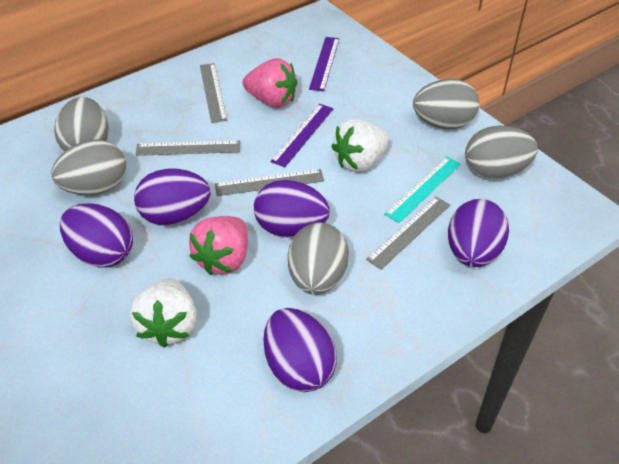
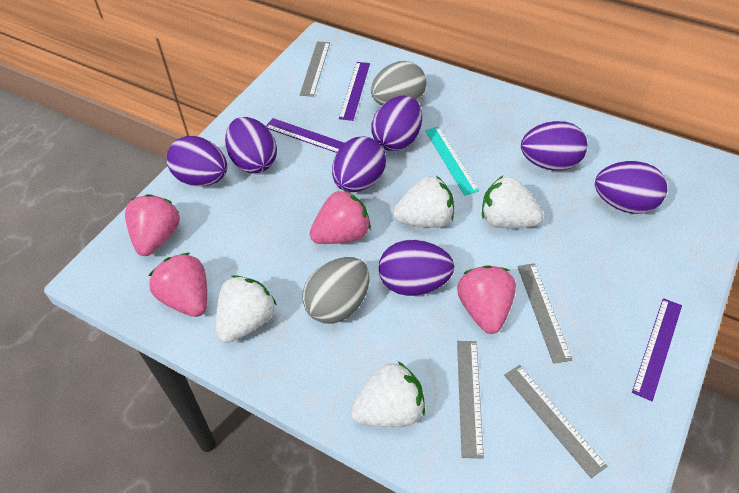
grey egg: [51,140,126,195] [54,97,109,151] [288,223,349,295] [413,79,480,129] [465,126,538,179] = 5 -> [303,257,369,324] [371,61,426,106] = 2
pink strawberry: [189,216,248,275] [242,58,298,108] = 2 -> [125,194,180,256] [149,253,207,317] [310,189,371,244] [457,265,516,334] = 4
purple egg: [60,203,133,268] [134,169,210,226] [254,180,330,238] [264,308,337,392] [448,199,509,267] = 5 -> [167,136,227,186] [225,117,277,173] [332,136,386,192] [371,96,422,151] [379,240,454,296] [521,121,587,171] [595,161,667,214] = 7
purple ruler: [270,104,334,167] [309,37,340,91] = 2 -> [266,118,344,153] [339,62,370,121] [632,298,682,401] = 3
white strawberry: [130,278,197,348] [331,119,389,172] = 2 -> [216,275,277,343] [350,361,425,427] [393,176,454,228] [482,176,543,228] = 4

